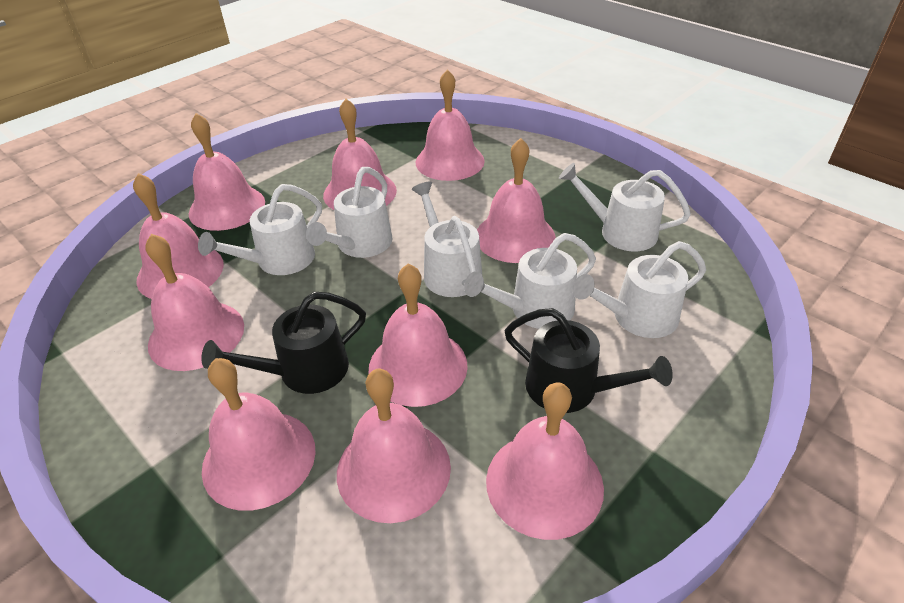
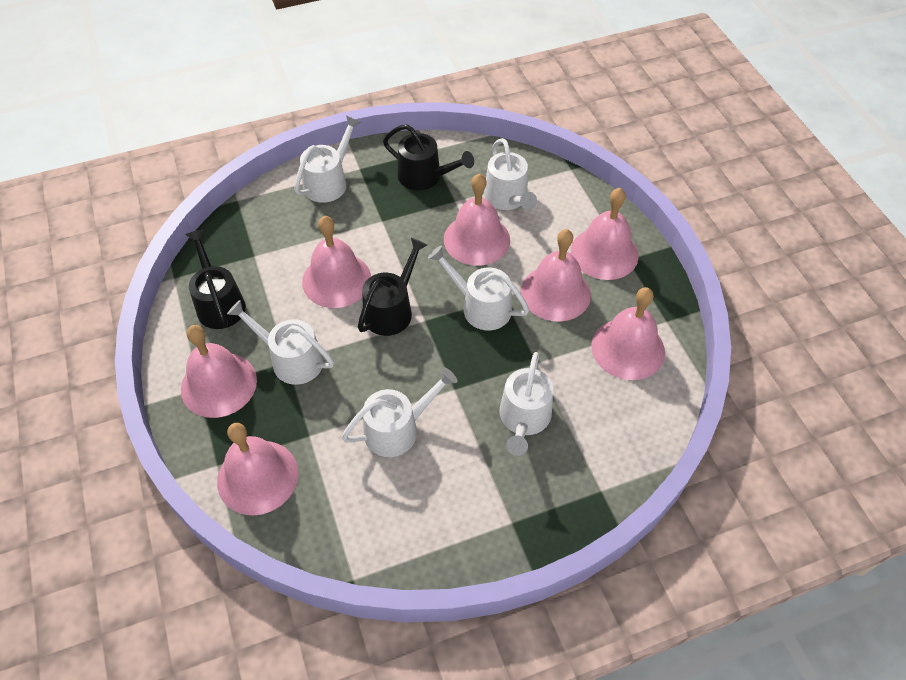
black watering can: [201,292,366,394] [504,308,673,413] = 2 -> [185,229,246,329] [358,238,427,336] [383,124,474,190] = 3
pink bell: [133,173,224,299] [145,234,244,371] [189,113,265,231] [202,358,316,511] [323,99,397,210] [337,369,451,523] [369,263,468,407] [416,70,485,181] [477,138,556,263] [486,382,604,540] = 10 -> [181,325,257,418] [217,423,298,515] [302,216,371,308] [444,174,510,266] [521,229,591,321] [571,188,639,280] [591,287,665,380] = 7

